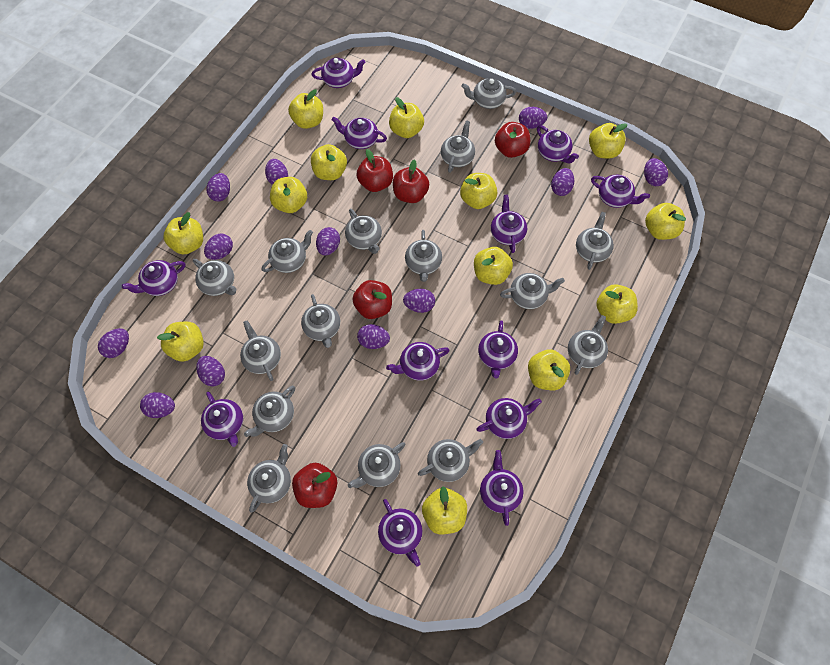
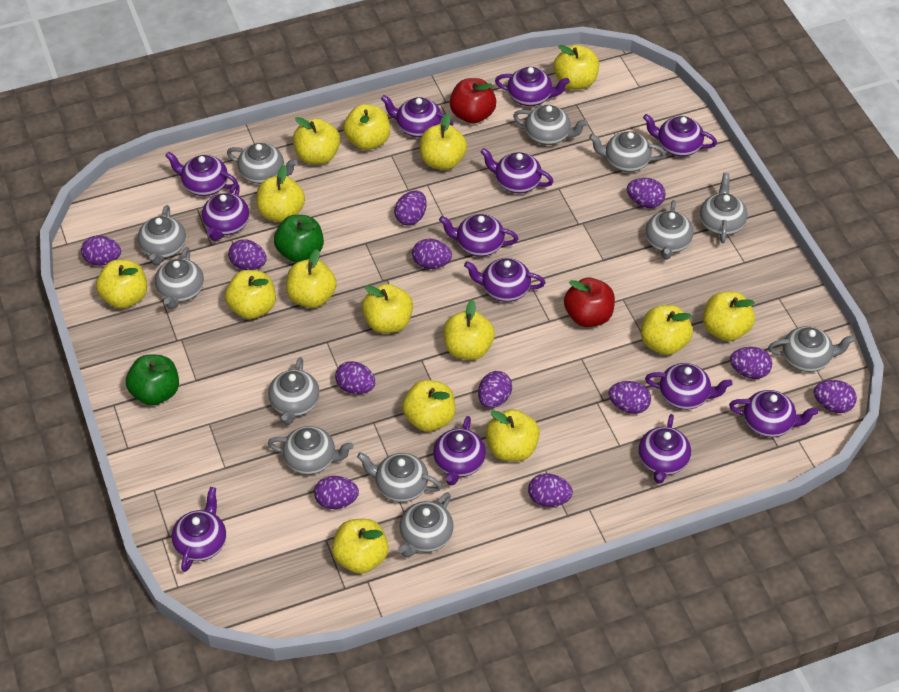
green apple: none = 0 -> [126,355,179,405] [274,215,324,262] = 2
grey teapot: [193,259,236,296] [240,320,281,381] [244,386,295,437] [247,444,291,512] [262,230,313,273] [301,294,340,348] [345,209,382,254] [348,442,405,488] [405,230,442,282] [418,439,483,482] [441,120,475,173] [461,78,516,109] [500,273,565,309] [568,315,608,375] [576,212,614,270] = 15 -> [138,205,186,265] [155,247,204,309] [227,143,298,184] [268,357,320,425] [268,426,354,474] [357,452,442,502] [398,492,454,557] [513,105,588,145] [589,131,666,172] [646,200,693,260] [700,173,748,243] [768,326,855,372] = 12
purple teapot: [122,260,186,296] [201,392,243,447] [311,58,365,88] [331,116,387,149] [378,499,422,567] [386,342,450,381] [476,398,542,439] [478,320,518,378] [480,450,524,526] [491,195,527,253] [537,125,579,163] [591,175,650,208] = 12 -> [165,151,238,196] [172,487,226,572] [202,183,249,241] [381,95,453,137] [433,416,486,485] [439,214,519,257] [464,258,545,302] [481,148,554,193] [495,67,570,106] [638,414,691,484] [643,114,717,157] [645,363,732,410] [729,390,818,437] = 13
red apple: [292,463,337,508] [352,280,392,319] [357,149,393,192] [393,159,429,203] [495,122,530,158] = 5 -> [450,78,496,124] [564,278,615,327] = 2
yellow apple: [157,322,204,362] [163,212,203,254] [270,177,307,213] [288,89,323,129] [311,144,347,180] [389,97,424,138] [422,487,467,534] [460,173,497,209] [474,247,513,285] [528,349,570,390] [589,123,628,159] [596,284,638,324] [645,203,686,240] = 13 -> [96,260,147,309] [225,270,276,319] [256,165,305,222] [286,249,337,308] [293,117,340,164] [332,519,389,574] [343,104,390,150] [362,284,413,333] [402,380,455,432] [420,114,467,170] [443,300,495,360] [486,409,540,461] [553,45,599,90] [641,305,693,355] [703,292,755,341] = 15

